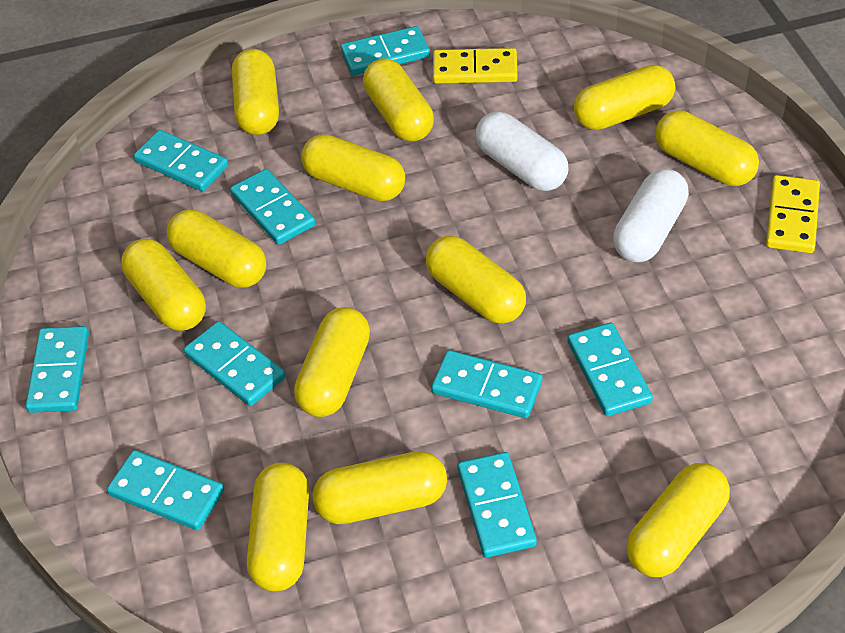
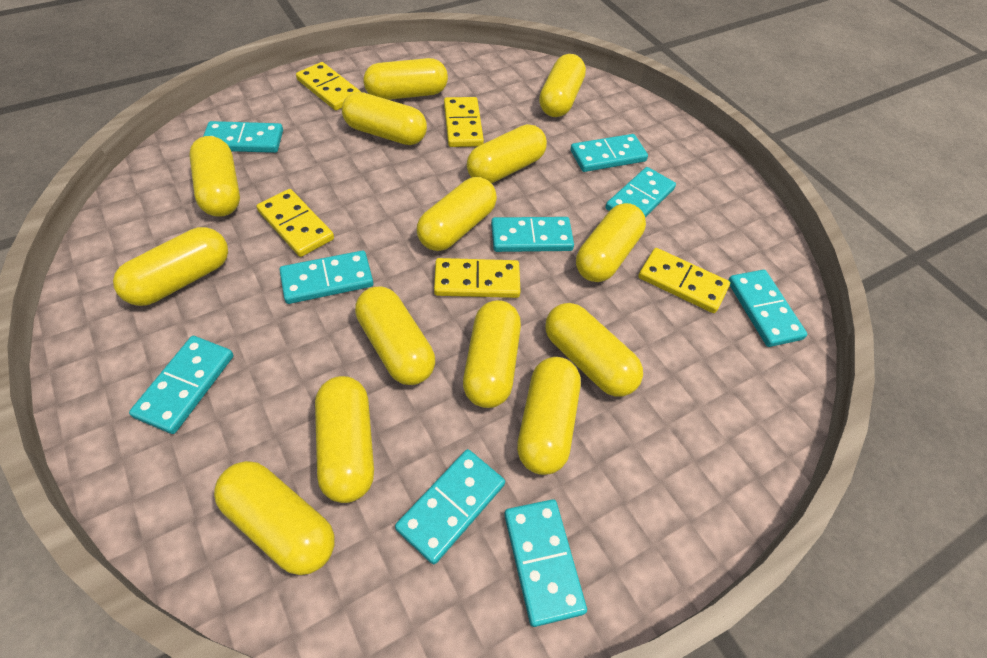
white capsule: [475,112,568,191] [613,169,689,262] = 2 -> none = 0
yellow capsule: [121,239,206,331] [167,209,266,288] [232,49,279,135] [247,463,309,591] [294,307,370,417] [301,134,405,201] [312,451,447,524] [363,58,434,142] [426,236,526,324] [574,65,675,130] [626,463,730,577] [655,110,759,186] = 12 -> [113,227,228,306] [189,136,240,217] [214,461,335,575] [315,376,374,503] [342,92,427,145] [355,286,435,385] [364,58,448,100] [417,177,497,251] [463,300,521,408] [467,124,547,183] [517,357,581,475] [539,54,586,117] [545,303,643,397] [576,203,646,282] = 14
yellow domino: [433,48,518,84] [766,175,820,253] = 2 -> [256,189,334,257] [296,62,361,110] [434,258,521,298] [444,97,484,147] [638,248,730,313] = 5

